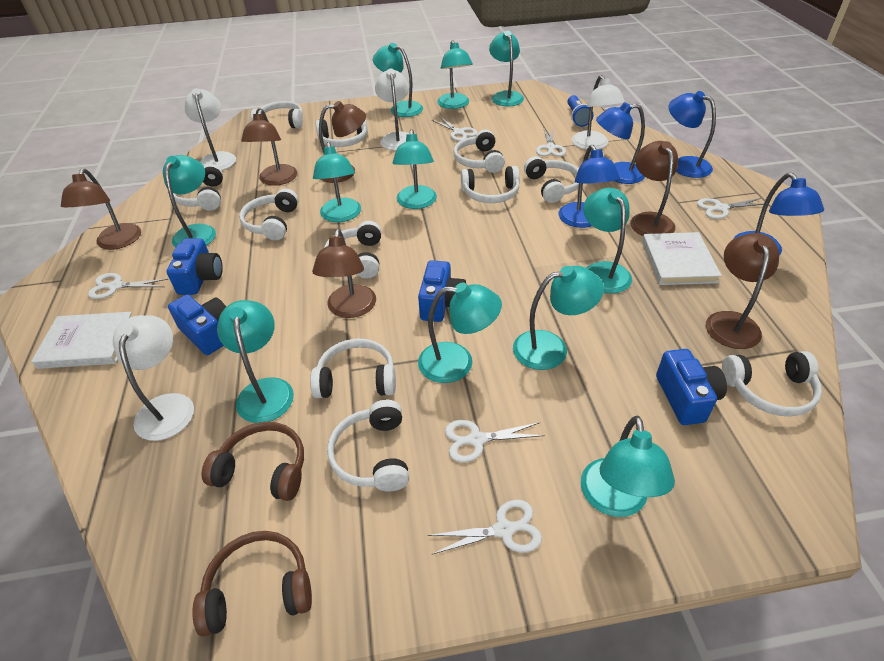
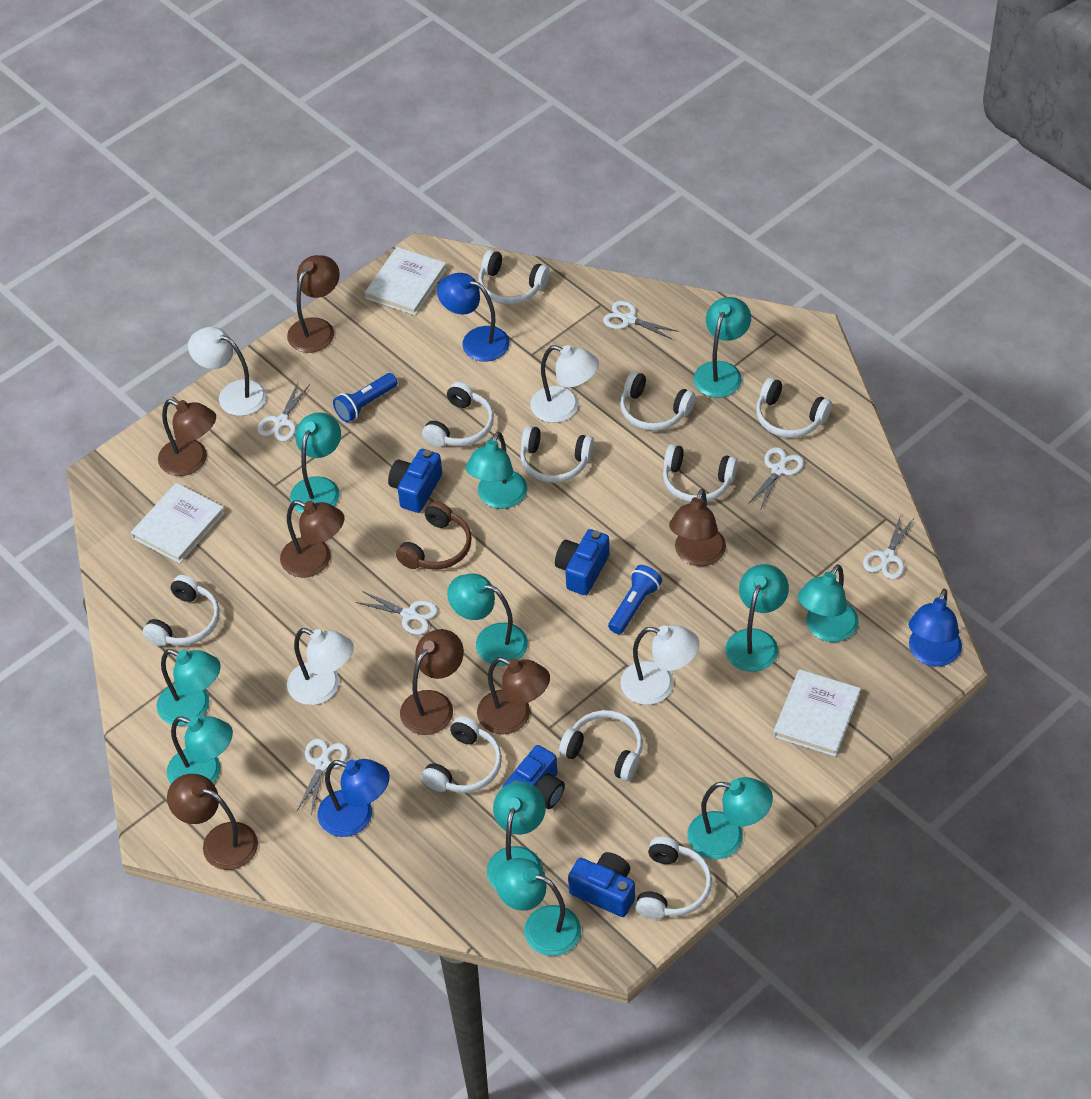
blue flashlight: [567,95,593,127] = 1 -> [333,373,397,423] [608,565,662,634] = 2
blue lamp: [558,145,620,228] [596,102,645,184] [669,91,716,178] [733,173,824,256] = 4 -> [318,759,390,837] [437,273,510,361] [909,589,962,667] = 3
brown headphones: [192,531,312,637] [201,422,304,501] = 2 -> [396,501,472,570] = 1
brown lamp: [61,168,141,250] [241,109,297,186] [312,229,376,318] [319,101,366,183] [630,141,678,236] [706,233,779,349] = 6 -> [158,399,216,476] [167,774,258,870] [280,500,344,577] [287,255,340,353] [400,629,464,735] [477,657,550,734] [669,489,726,566] = 7
white book: [31,312,132,369] [642,232,722,285] = 2 -> [131,483,225,563] [365,247,447,315] [773,669,861,757] = 3
white headphones: [173,164,223,211] [239,188,299,241] [251,101,303,128] [310,338,396,398] [316,119,368,147] [324,221,381,279] [327,400,409,492] [453,130,505,173] [461,166,520,203] [524,156,579,203] [722,351,822,416] = 11 -> [143,575,220,646] [421,716,502,793] [422,382,494,447] [478,250,550,304] [520,426,594,483] [559,710,643,781] [620,371,695,431] [635,837,712,919] [663,444,738,502] [756,377,832,438] = 10

